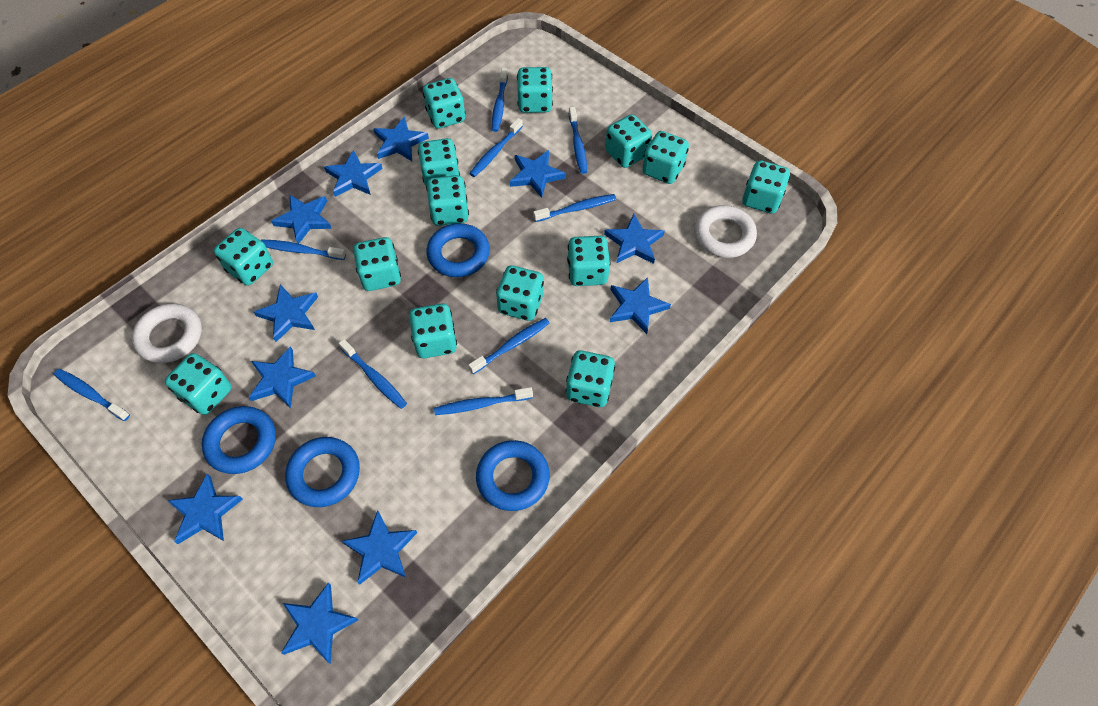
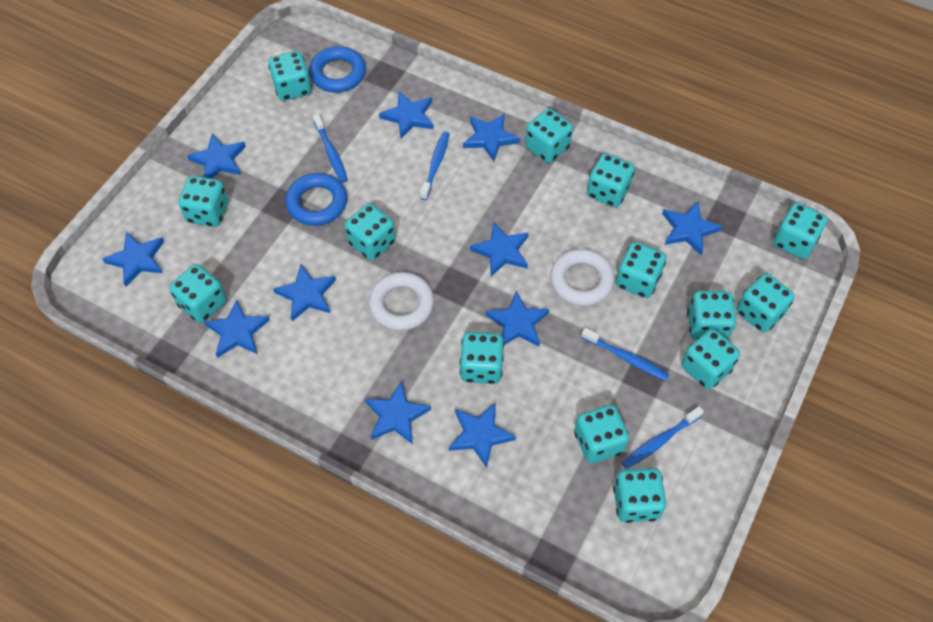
blue ring: [202,406,276,474] [285,437,360,507] [427,223,490,277] [476,440,550,511] = 4 -> [285,173,347,226] [309,46,366,93] = 2
blue toothbrush: [54,369,130,421] [261,239,346,260] [339,339,407,409] [434,387,533,415] [468,318,549,374] [469,118,523,177] [492,68,508,132] [533,194,616,222] [569,107,587,174] = 9 -> [313,114,348,183] [420,132,450,200] [581,327,669,381] [621,406,704,469] = 4

